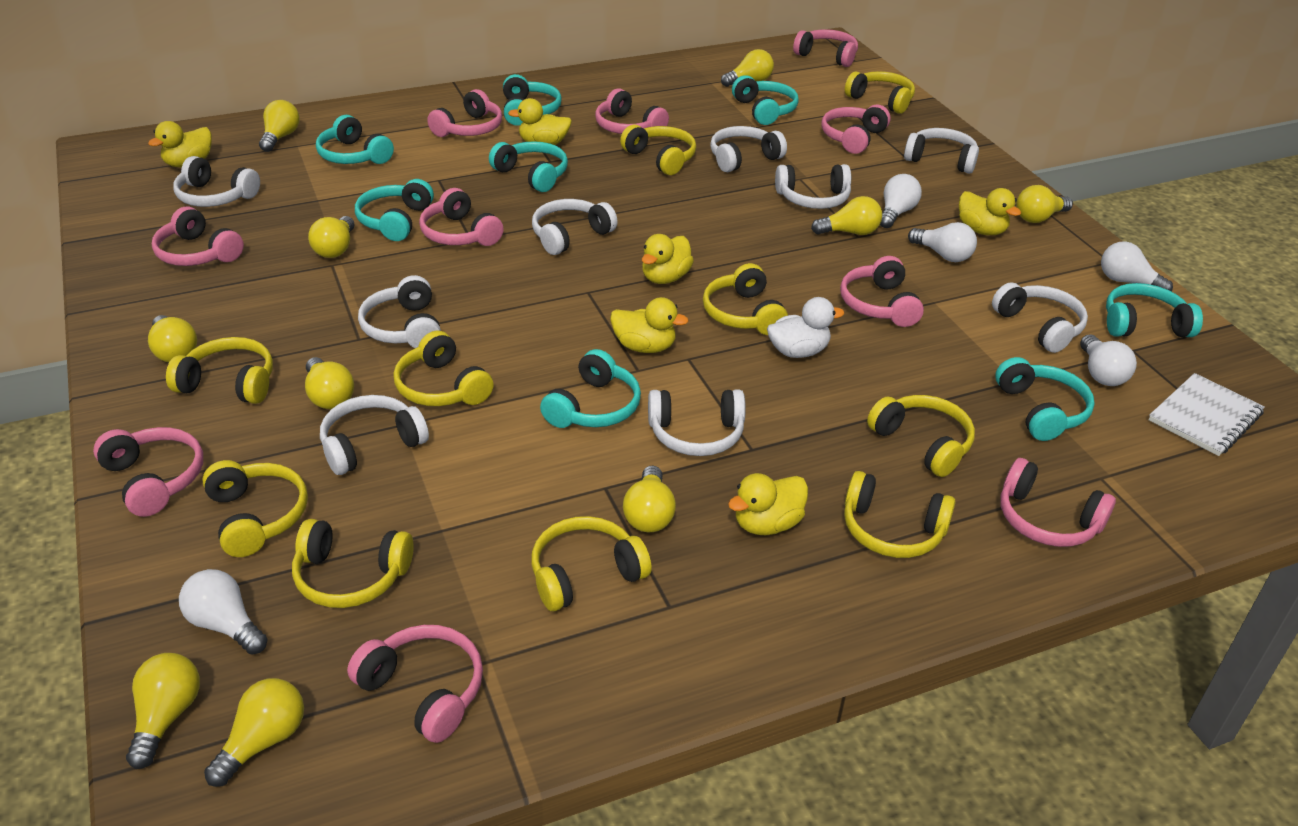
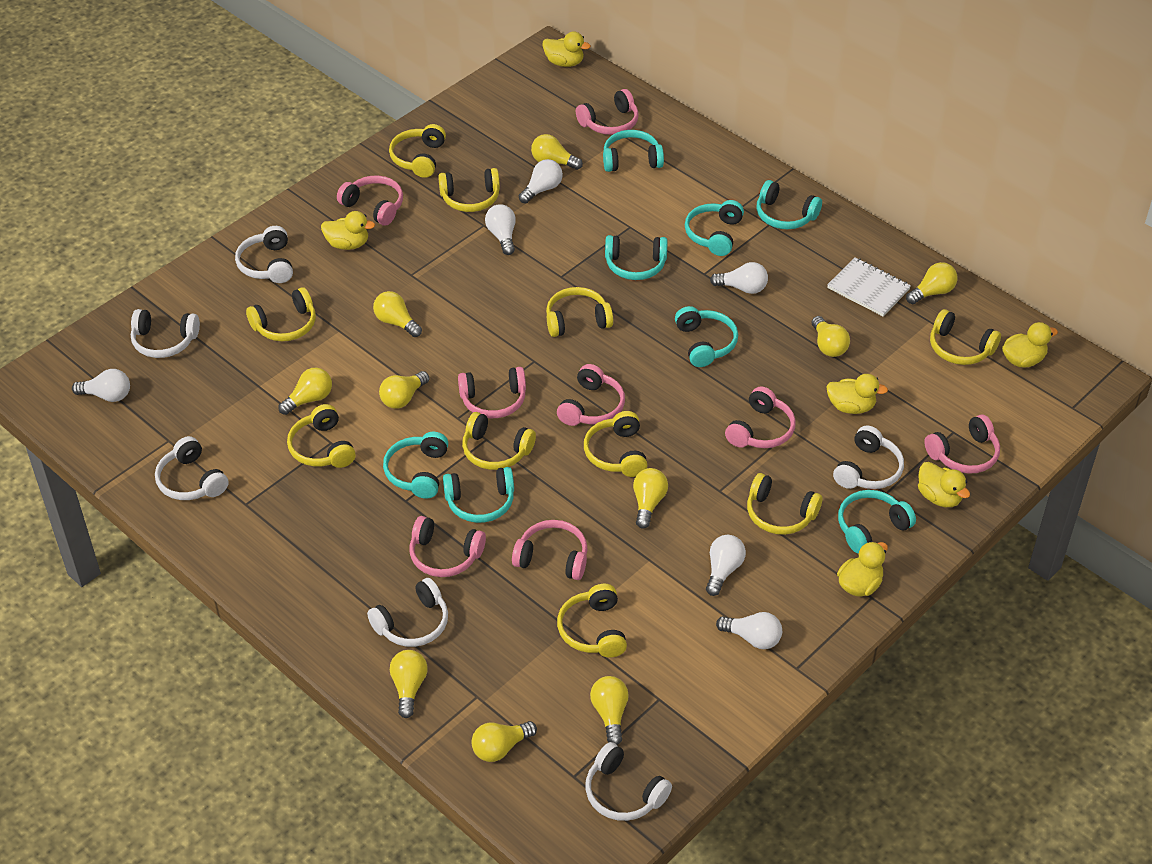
pink headphones: [93,427,203,517] [152,207,244,266] [347,625,483,743] [419,188,504,246] [427,89,502,137] [595,88,669,134] [793,29,858,67] [821,105,891,154] [840,256,924,327] [1000,458,1116,547] = 10 -> [337,176,403,225] [409,516,486,577] [458,367,526,418] [512,520,588,580] [557,364,625,426] [576,89,639,135] [725,386,796,448] [924,414,1000,474] = 8
white duck: [767,297,844,358] = 1 -> none = 0
white headphones: [173,156,260,207] [320,395,429,475] [358,275,441,348] [532,199,617,255] [648,389,746,456] [710,126,787,172] [775,164,851,209] [904,128,979,174] [992,282,1088,353] = 9 -> [131,309,200,358] [155,436,229,500] [235,226,293,283] [367,578,448,647] [585,742,672,821] [833,425,904,489] = 6
white light bulb: [179,569,268,655] [880,174,922,228] [908,222,977,262] [1080,334,1137,386] [1101,241,1173,292] = 5 -> [72,369,130,402] [485,204,516,255] [519,159,563,203] [706,535,746,596] [710,262,768,294] [716,612,782,649] = 6

